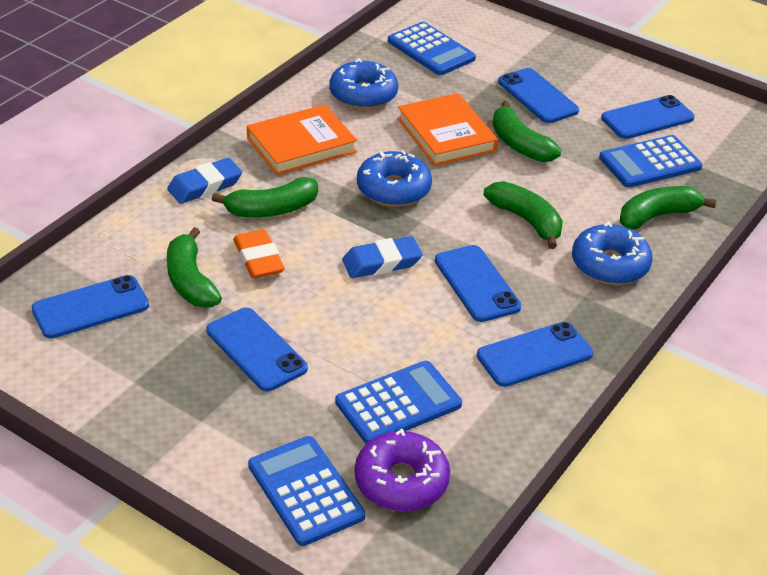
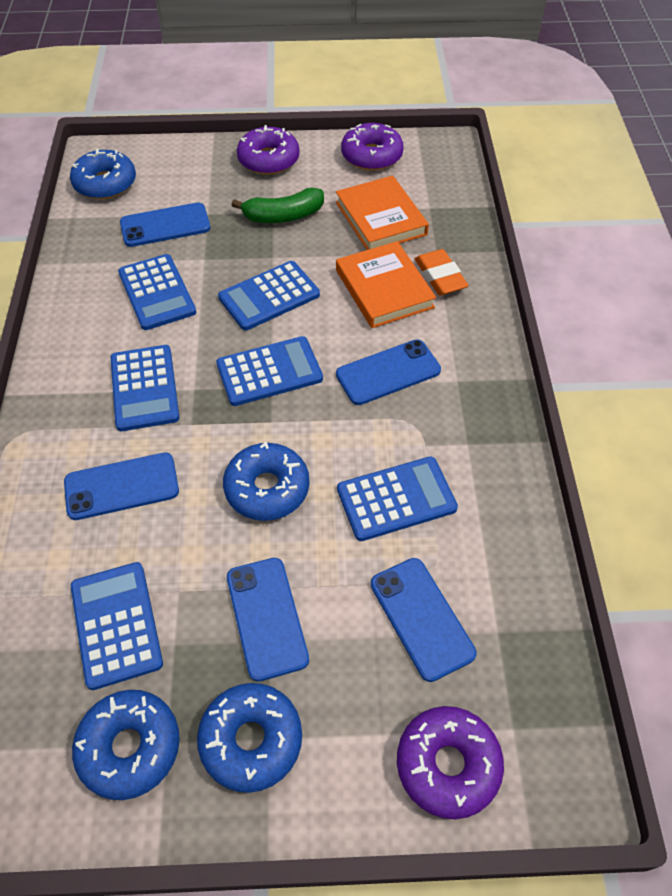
blue calculator: [248,436,365,546] [335,361,462,444] [388,22,476,75] [599,135,702,188] = 4 -> [71,562,163,690] [111,345,179,431] [118,254,196,330] [216,336,323,406] [218,261,320,331] [337,457,458,541] = 6
blue donut: [330,58,398,109] [357,150,432,207] [572,222,653,285] = 3 -> [70,148,136,199] [72,690,180,800] [197,683,302,793] [223,442,309,521] = 4
blue eraser: [167,158,242,204] [342,236,423,278] = 2 -> none = 0
blue phone: [32,275,149,339] [206,307,308,391] [435,245,521,322] [477,322,593,387] [498,68,579,123] [601,95,695,139] = 6 -> [64,453,179,520] [120,202,210,247] [227,558,309,682] [336,339,441,405] [371,558,477,682] = 5
green banana: [167,227,222,308] [212,177,318,218] [484,181,563,249] [493,101,561,162] [620,186,717,230] = 5 -> [232,188,324,223] = 1
purple donut: [355,429,450,511] = 1 -> [237,125,300,175] [341,123,404,171] [397,706,504,819] = 3

